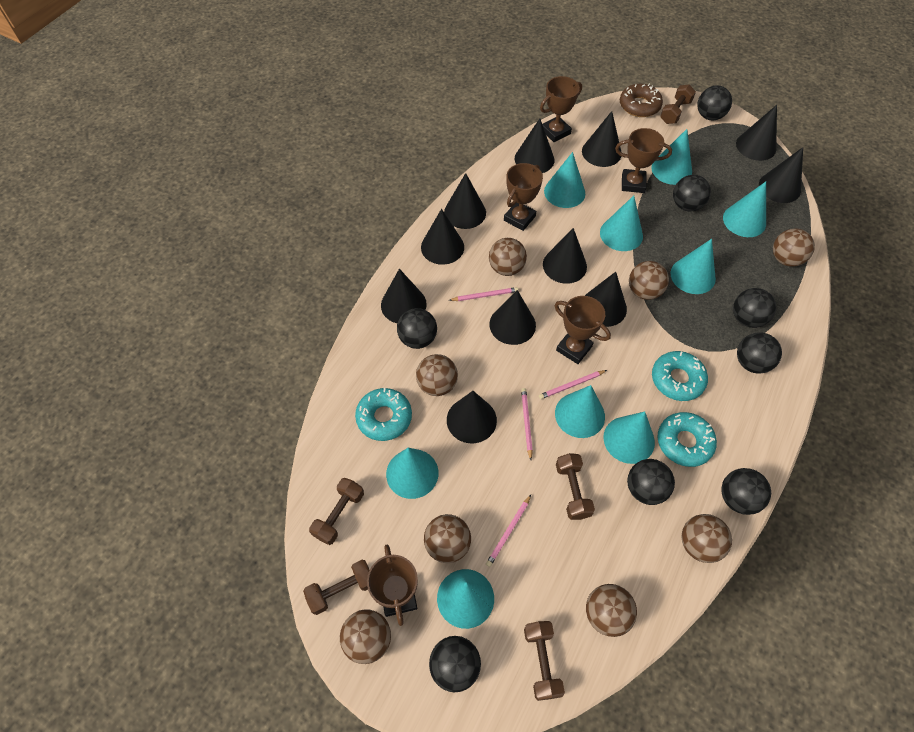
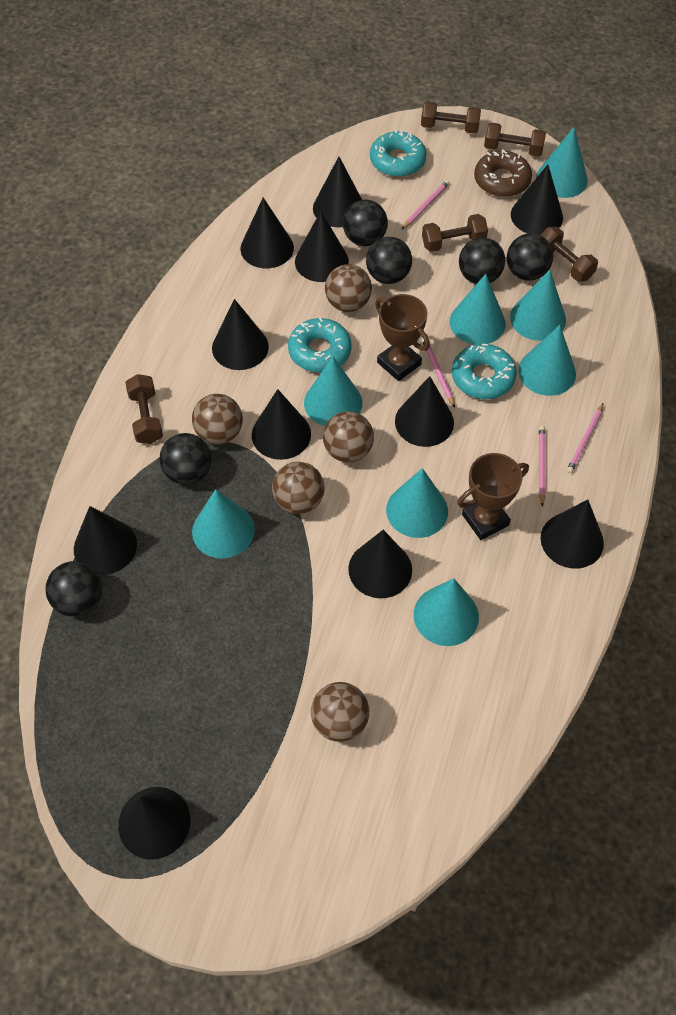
black ball: [397,308,437,349] [429,636,481,693] [627,459,675,505] [673,175,711,212] [697,85,732,120] [721,468,771,515] [733,288,776,328] [737,332,782,374] = 8 -> [45,561,102,617] [159,433,212,485] [343,199,388,246] [366,237,412,284] [459,237,505,284] [507,233,553,281] = 6
brown ball: [340,609,391,664] [416,354,458,396] [424,514,471,563] [489,238,527,276] [586,584,637,637] [629,261,669,300] [681,514,732,563] [773,228,815,267] = 8 -> [192,394,243,444] [272,462,325,514] [311,682,369,742] [323,411,374,463] [325,264,372,312] = 5
brown trophy: [367,545,418,626] [504,163,543,231] [540,76,582,142] [555,296,611,364] [615,128,672,193] = 5 -> [375,294,430,381] [457,453,529,540] = 2
turquoise cone: [386,448,439,499] [437,569,494,629] [544,152,585,208] [555,385,605,438] [600,196,643,251] [603,411,655,464] [651,129,692,185] [670,239,716,294] [723,182,766,237] = 9 -> [192,489,255,558] [304,357,362,426] [386,468,448,538] [413,578,479,646] [450,274,505,345] [510,270,566,341] [518,325,576,396] [536,127,588,198] = 8

